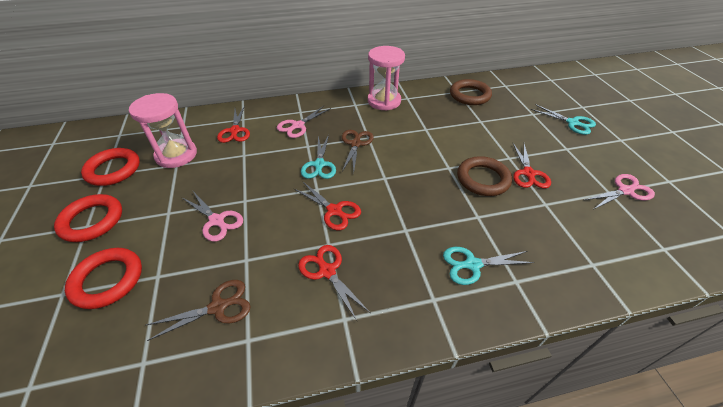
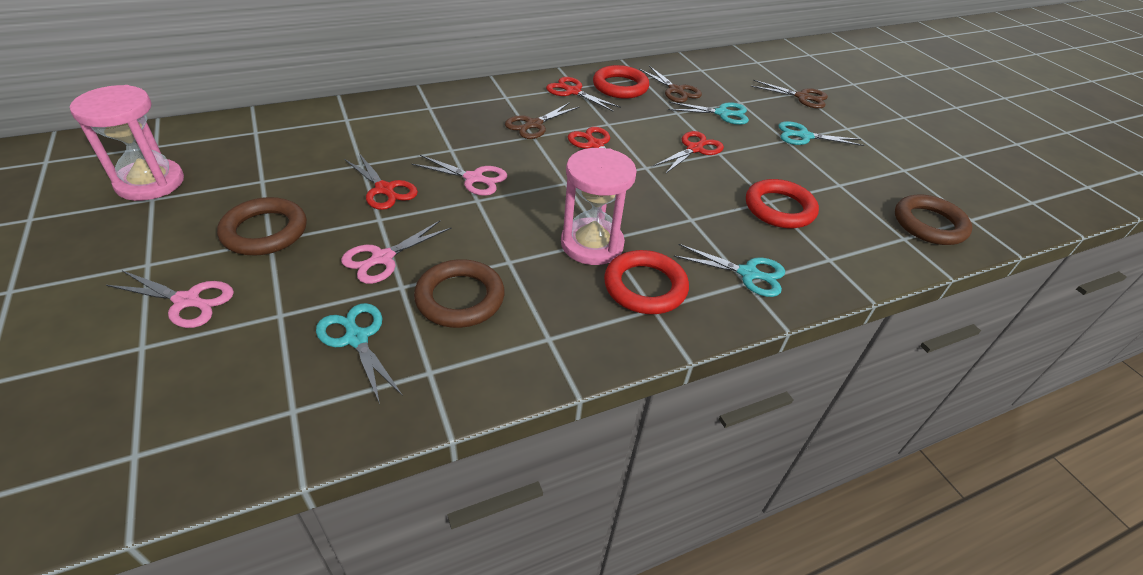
brown ring: [450,79,492,105] [457,156,512,196] = 2 -> [217,197,307,256] [414,259,505,328] [895,195,972,245] = 3
brown scissors: [146,280,251,341] [342,130,374,172] = 2 -> [505,102,580,139] [639,66,702,103] [751,80,828,109] = 3
turquoise scissors: [301,135,336,179] [443,247,535,285] [531,104,596,135] = 3 -> [316,303,403,404] [668,102,749,125] [674,244,785,297] [778,121,864,146] = 4

